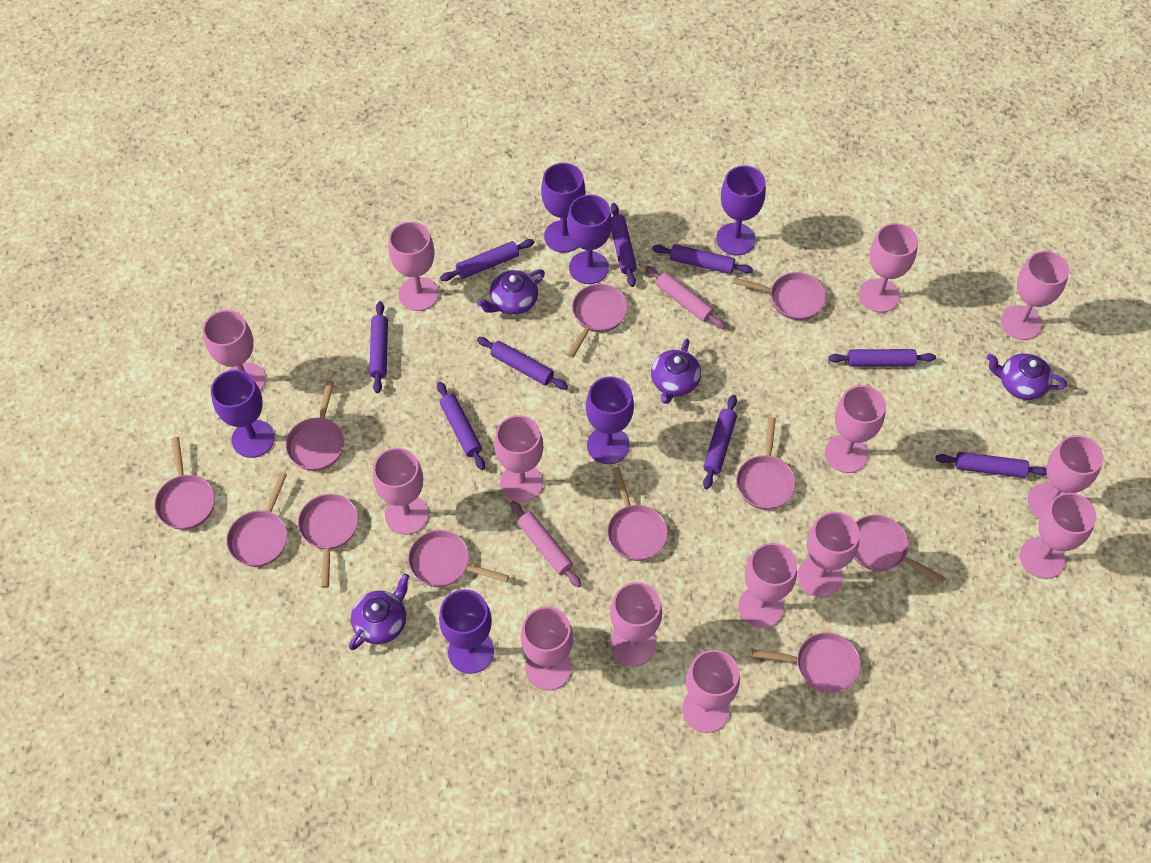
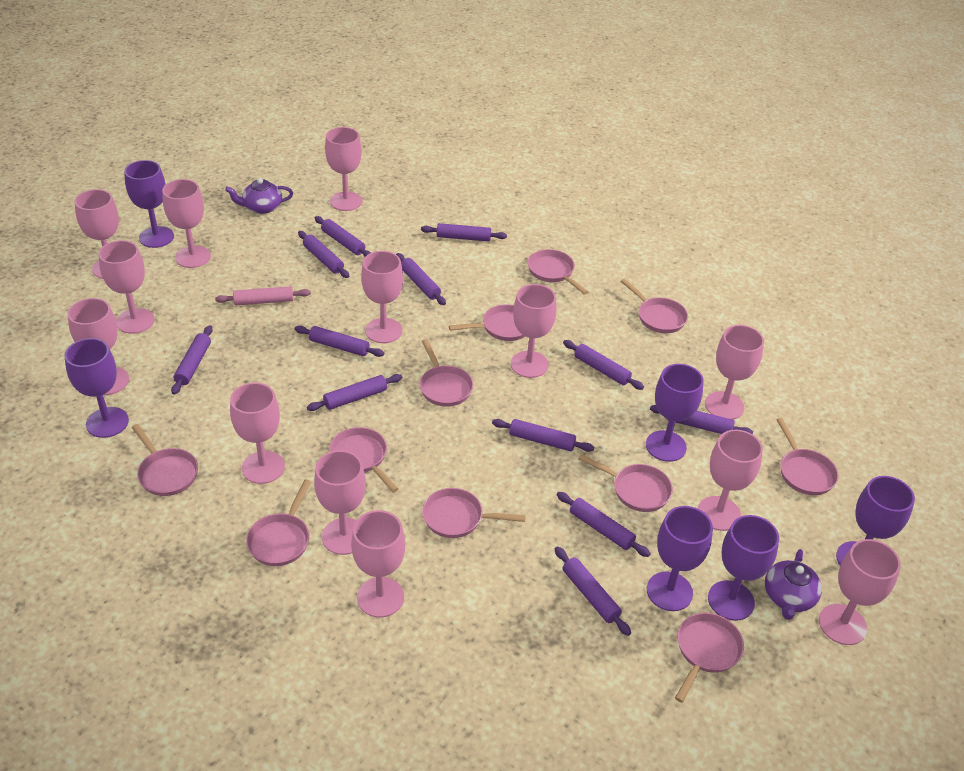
pink goblet: [203,310,266,391] [373,448,429,535] [388,221,439,311] [494,415,543,503] [521,606,573,690] [610,582,662,667] [682,650,740,733] [738,543,797,628] [798,511,860,597] [825,385,886,473] [859,223,918,313] [1001,251,1069,340] [1020,493,1096,579] [1028,435,1103,518] = 14 -> [68,298,129,395] [74,189,119,279] [99,240,155,334] [162,179,211,268] [230,383,285,484] [314,450,366,555] [325,127,363,211] [351,510,405,618] [361,251,403,343] [511,284,557,378] [698,429,763,531] [705,325,764,420] [819,539,901,645] = 13
pink rolling pin: [510,501,581,587] [645,266,725,329] = 2 -> [215,286,311,305] = 1
purple rolling pin: [369,301,388,393] [437,382,485,470] [440,239,535,281] [477,337,568,390] [610,203,637,287] [652,244,753,274] [703,395,737,489] [828,349,936,367] [935,452,1047,478] = 9 -> [171,325,213,395] [295,326,384,357] [298,231,349,278] [307,374,402,411] [315,216,371,257] [396,253,446,305] [421,223,507,242] [492,419,594,452] [555,547,631,636] [557,492,651,557] [563,340,644,390] [650,405,753,434] = 12
purple teapot: [349,573,410,650] [477,269,545,315] [651,339,701,404] [986,353,1067,400] = 4 -> [225,178,293,214] [765,549,822,620] = 2

